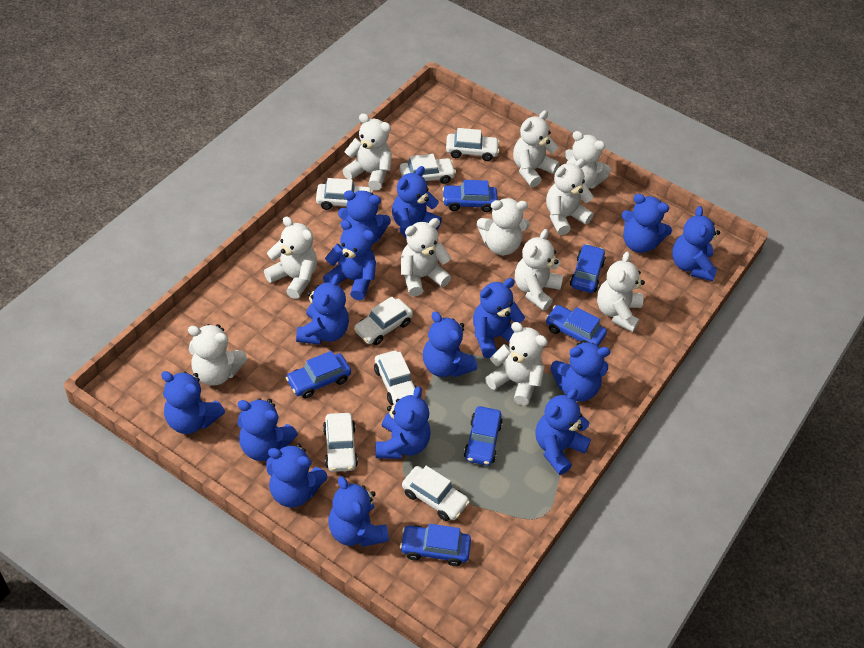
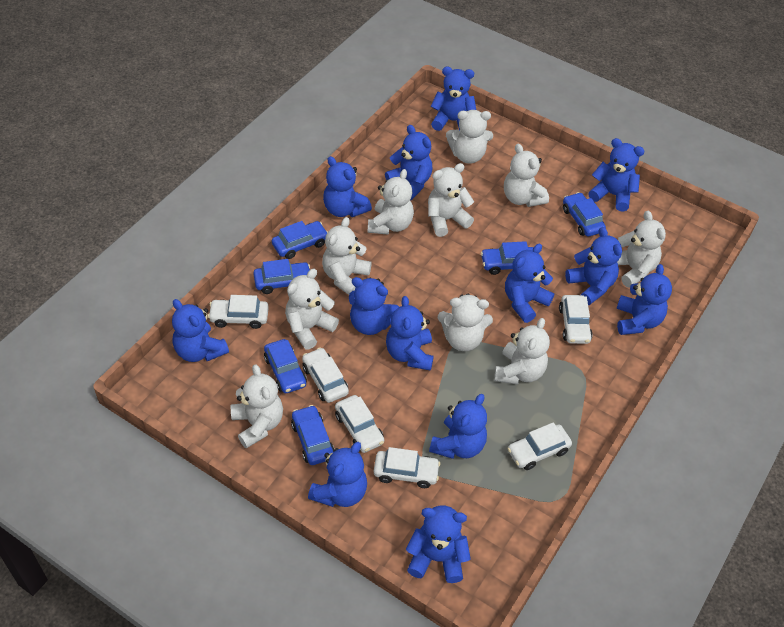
blue teddy bear: [161,371,225,434] [237,398,298,461] [266,444,327,508] [296,274,349,345] [323,220,376,300] [328,476,389,547] [338,190,391,245] [375,386,431,459] [392,166,442,238] [423,311,477,377] [473,278,525,358] [536,388,591,475] [550,341,610,401] [621,194,672,253] [672,206,720,281] = 15 -> [172,299,229,362] [308,442,367,507] [323,156,372,217] [349,277,399,335] [385,125,432,200] [386,296,434,371] [406,505,471,583] [429,394,487,459] [431,67,476,131] [505,244,554,323] [565,227,622,305] [588,138,645,212] [616,264,672,335] = 13
white car: [316,178,373,210] [323,413,358,472] [354,296,413,345] [374,351,416,405] [400,154,456,184] [402,466,470,521] [446,128,500,161] = 7 -> [208,295,269,329] [302,348,349,403] [335,395,384,453] [374,447,440,488] [507,422,572,470] [559,295,593,344] = 6
white teddy bear: [188,324,247,386] [264,216,317,299] [342,113,392,191] [401,218,451,296] [477,198,530,255] [485,322,548,405] [513,110,559,187] [515,229,563,311] [546,158,594,235] [564,131,611,189] [597,251,645,332] = 11 -> [231,364,283,448] [285,269,339,350] [322,217,372,295] [368,169,414,235] [428,163,474,237] [437,294,493,351] [446,110,493,164] [494,318,550,385] [504,144,549,207] [617,211,666,288] = 10

